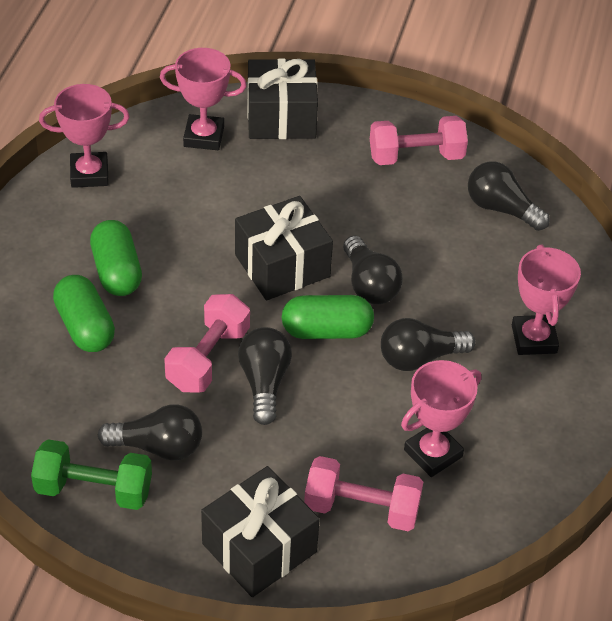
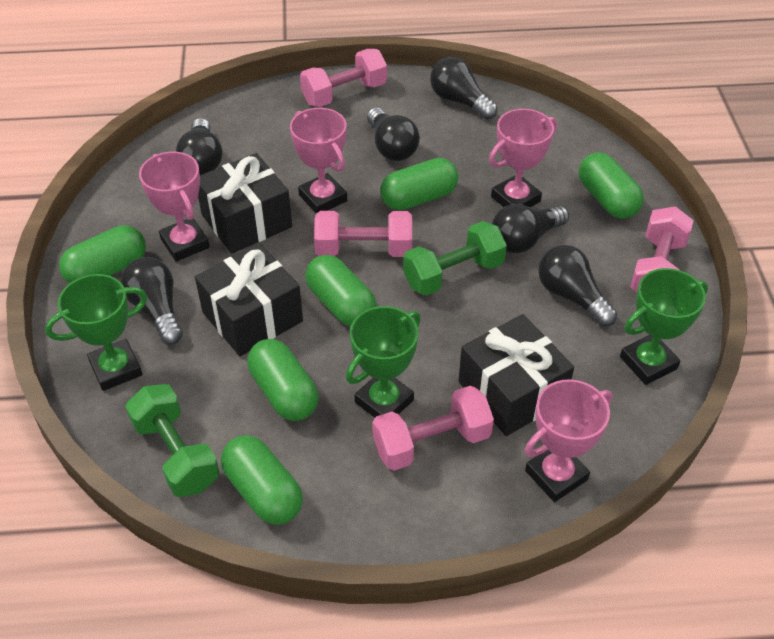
black light bulb: [98,404,202,461] [238,327,292,425] [343,235,403,304] [381,318,476,371] [468,161,550,231] = 5 -> [120,257,183,344] [176,118,222,175] [367,107,420,161] [430,57,498,120] [492,204,569,253] [538,245,617,327] = 6
green capsule: [53,275,115,352] [90,220,142,296] [282,295,374,339] = 3 -> [59,225,146,284] [221,435,303,525] [247,339,319,421] [305,255,376,326] [380,158,458,210] [579,152,644,219] = 6
green dumbbell: [31,439,152,510] = 1 -> [125,384,220,497] [403,221,507,296] = 2
green trophy: none = 0 -> [45,274,147,391] [346,306,421,418] [620,268,708,385] = 3
pink dumbbell: [164,294,250,393] [304,456,423,531] [370,116,468,165] = 3 -> [300,49,387,107] [314,211,412,257] [372,386,494,471] [630,206,694,292] = 4

